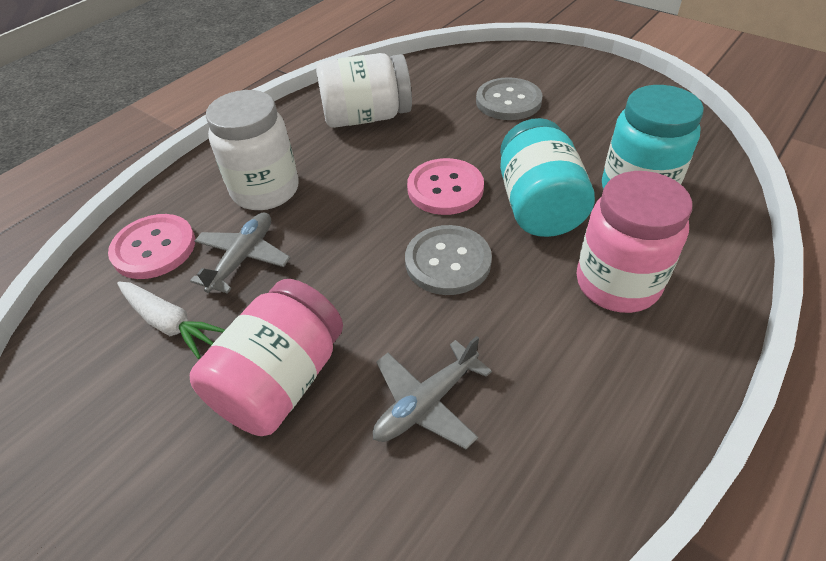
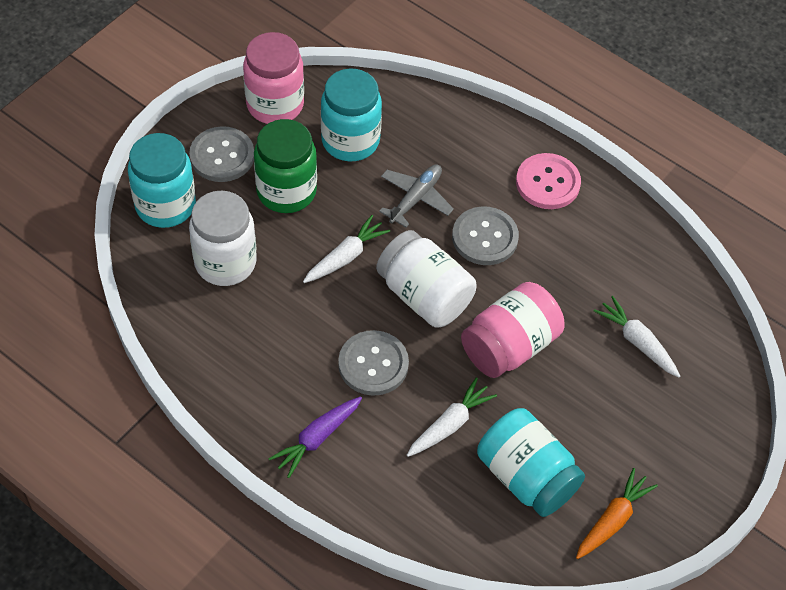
green jar: none = 0 -> [254,119,317,213] = 1
grey button: [405,225,492,295] [476,77,543,120] = 2 -> [189,126,254,182] [338,330,409,396] [452,206,519,265] = 3
grey plane: [190,212,290,294] [373,336,492,449] = 2 -> [379,164,454,228] = 1
orange carrot: none = 0 -> [576,468,658,559] = 1
pink button: [108,214,195,279] [407,158,484,215] = 2 -> [516,153,581,209] = 1
purple carrot: none = 0 -> [268,396,362,478] = 1
turquoise jar: [500,118,595,237] [602,85,704,189] = 2 -> [128,133,196,228] [321,68,382,161] [477,408,585,517] = 3
white carrot: [117,282,225,359] = 1 -> [303,215,390,283] [407,377,497,457] [594,296,680,377] = 3

